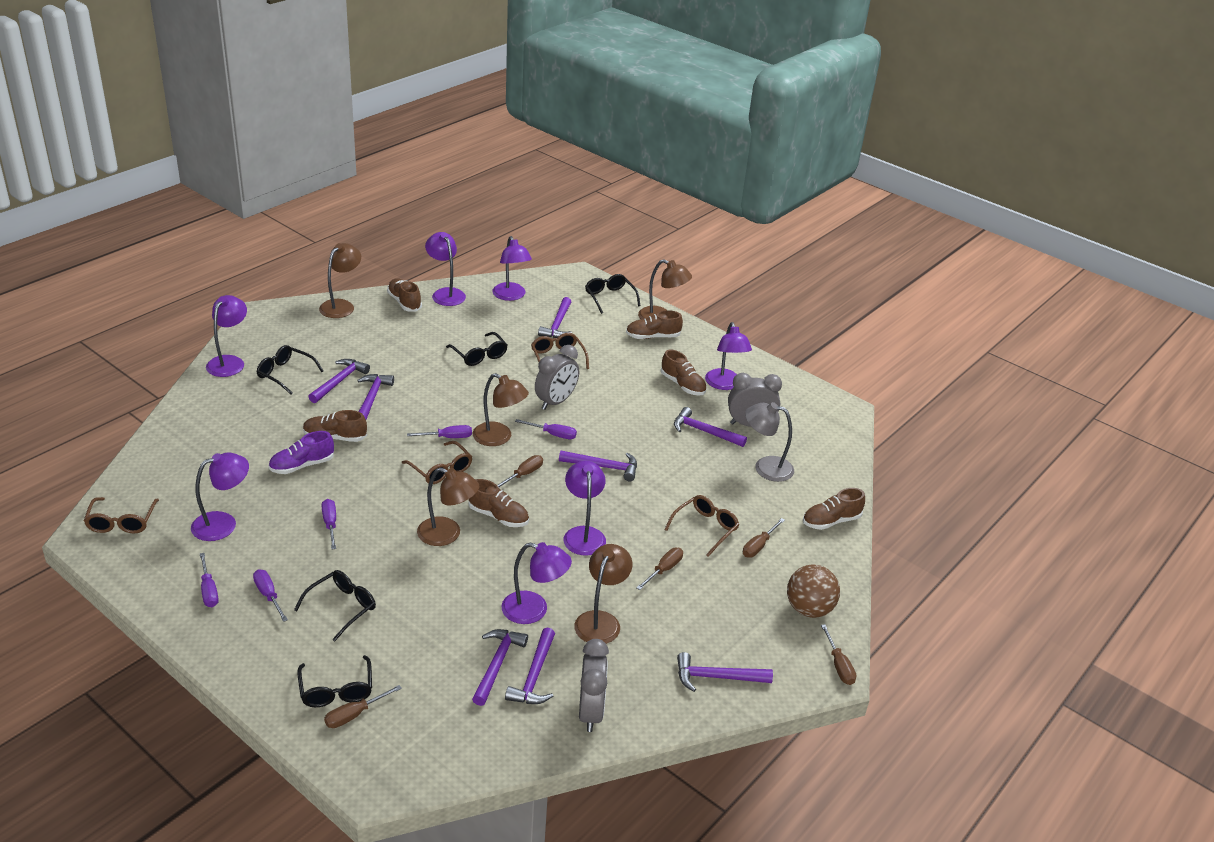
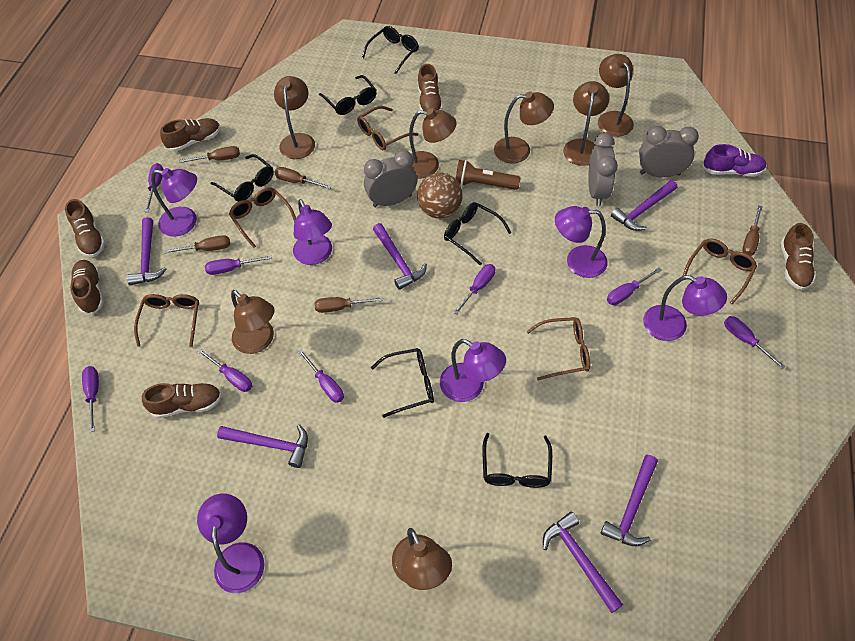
black glasses: [257,345,324,395] [294,570,376,641] [297,655,372,707] [446,332,507,366] [585,274,641,314] = 5 -> [211,154,274,202] [319,75,377,115] [362,26,419,74] [371,348,434,418] [444,202,511,265] [482,433,552,488] = 6
brown flashlight: none = 0 -> [455,160,521,190] = 1
brown glasses: [84,497,159,533] [402,441,473,484] [531,333,589,369] [664,495,739,557] = 4 -> [134,294,199,347] [229,187,296,248] [357,106,418,150] [526,317,590,381] [683,238,757,305] = 5
brown lamp: [319,243,361,318] [417,468,479,546] [473,373,529,446] [574,544,632,644] [638,259,692,319] = 5 -> [231,290,275,354] [274,76,315,159] [392,528,452,590] [409,108,457,178] [494,91,554,164] [563,81,609,166] [598,54,634,137] = 7
grey lamp: [745,402,794,482] = 1 -> none = 0
purple hammer: [308,359,370,403] [357,374,394,420] [472,629,528,706] [505,628,555,704] [538,297,572,338] [559,451,637,481] [674,407,747,447] [677,652,773,692] = 8 -> [127,217,166,285] [217,424,308,468] [373,223,427,290] [543,511,623,613] [601,455,658,546] [611,180,677,231] = 6
purple lamp: [191,452,249,541] [206,295,247,377] [425,232,466,306] [492,236,532,301] [502,542,572,624] [564,461,606,556] [705,322,752,390] = 7 -> [151,168,197,236] [197,494,264,593] [293,199,332,265] [440,339,506,402] [555,206,608,278] [643,275,727,341] = 6
purple screwdriver: [200,553,219,607] [253,569,288,622] [322,499,336,549] [407,425,472,438] [515,419,577,439] = 5 -> [82,366,99,432] [145,163,164,212] [197,349,252,392] [205,255,272,275] [298,349,344,403] [453,264,495,314] [607,268,662,305] [724,316,786,369] = 8

